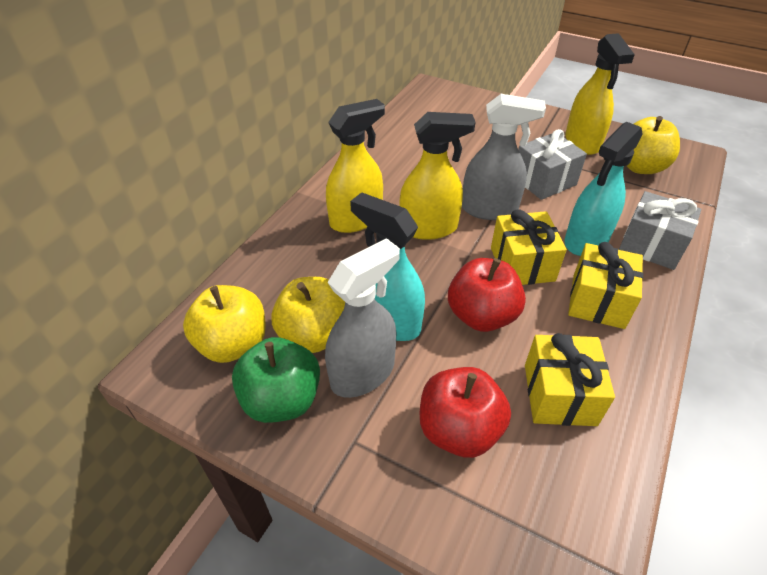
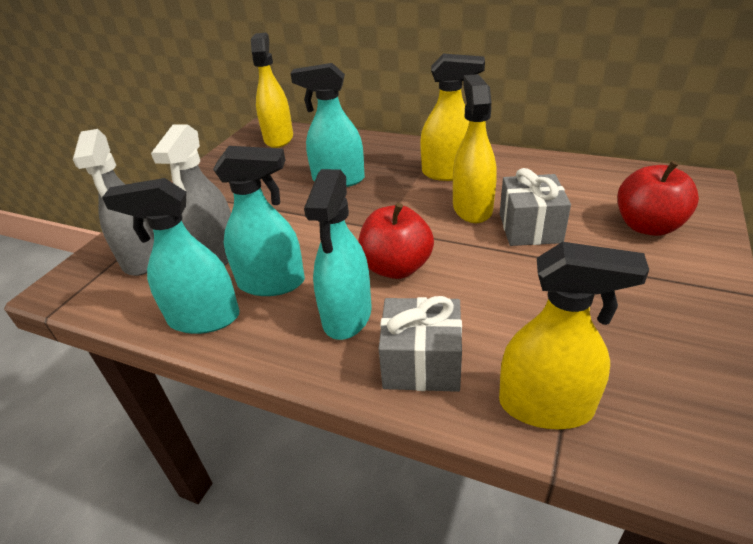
green apple: [232,337,320,423] = 1 -> none = 0
turquoise spray bottle: [350,192,425,341] [564,122,643,256] = 2 -> [102,178,239,334] [213,146,305,296] [290,63,365,187] [304,169,372,340] = 4
yellow apple: [183,285,266,363] [271,277,345,353] [627,116,680,174] = 3 -> none = 0
yellow gift: [491,209,567,285] [525,333,615,426] [568,242,643,329] = 3 -> none = 0
yellow spray bottle: [326,99,385,233] [400,112,475,240] [565,33,635,155] = 3 -> [251,33,293,148] [420,53,485,181] [453,74,497,223] [499,242,649,429] = 4

